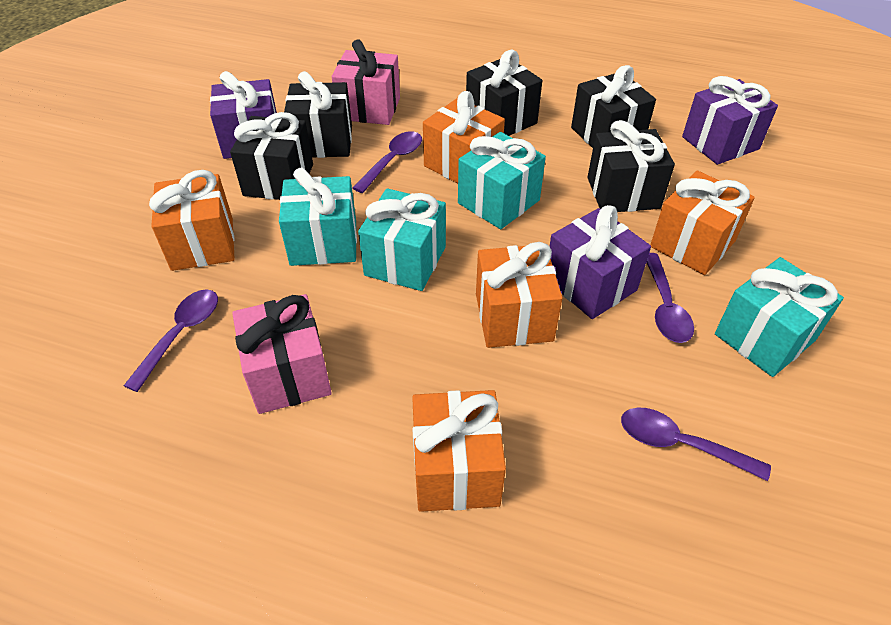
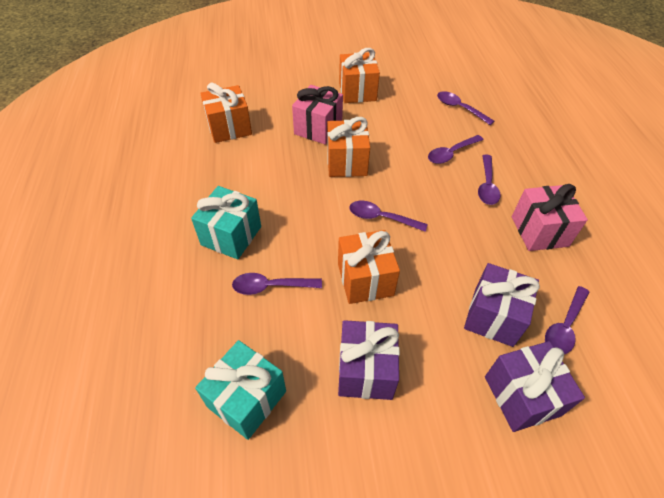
black gift: [230,112,313,200] [284,71,352,158] [466,50,542,136] [571,65,656,148] [587,120,675,212] = 5 -> none = 0
orange gift: [149,170,235,271] [412,390,506,512] [423,91,505,183] [476,242,563,348] [650,171,755,275] = 5 -> [200,83,252,143] [327,117,370,177] [338,230,400,304] [339,48,380,103] = 4
purple spoon: [124,289,218,392] [353,131,422,193] [621,408,771,481] [646,253,694,343] = 4 -> [232,273,322,295] [349,201,428,231] [428,135,483,164] [437,91,494,125] [478,155,501,205] [545,286,589,354] = 6
turquoise gift: [279,167,357,266] [358,188,446,291] [458,132,546,229] [715,257,844,377] = 4 -> [191,186,261,259] [195,340,286,440] = 2

